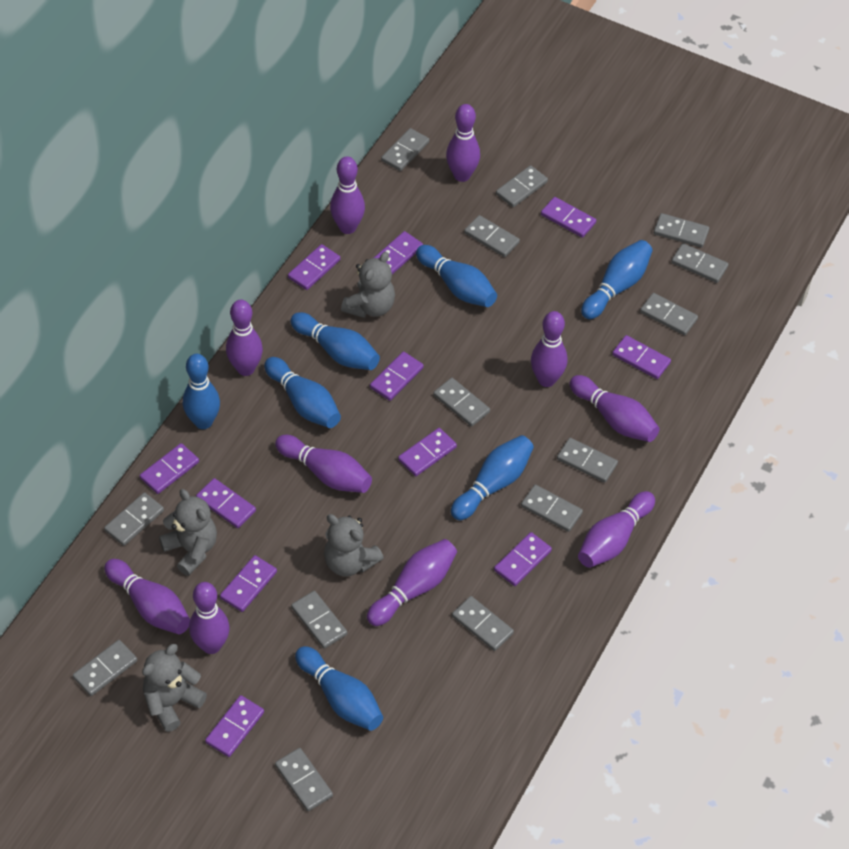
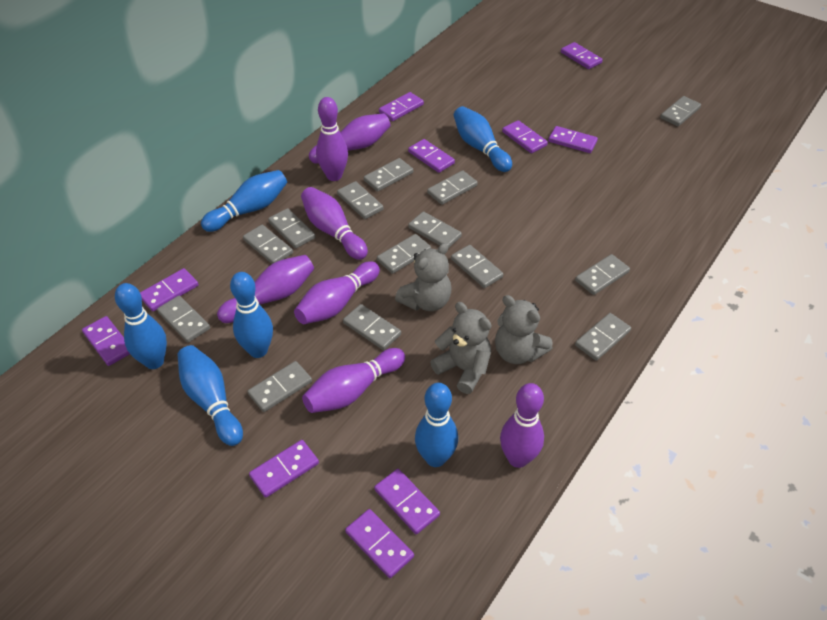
blue bowling pin: [183,354,220,429] [264,357,341,428] [290,312,380,370] [295,646,383,731] [416,245,497,307] [451,435,534,520] [581,240,653,319] = 7 -> [115,283,167,369] [178,345,243,446] [201,170,287,232] [230,272,273,358] [415,383,458,467] [454,106,512,172] = 6
grey teddy bear: [142,644,207,732] [159,489,217,576] [324,514,384,577] [341,252,395,318] = 4 -> [395,243,451,311] [430,302,491,394] [495,295,553,364] = 3
purple bowling pin: [104,559,190,634] [189,582,230,654] [226,300,263,376] [275,435,372,493] [330,156,365,234] [367,539,457,626] [446,104,480,182] [531,311,567,387] [569,375,660,442] [578,491,655,568] = 10 -> [217,255,314,323] [294,261,380,324] [301,187,368,260] [302,348,405,413] [309,113,391,164] [316,97,348,181] [500,383,544,468] = 7
purple domino: [140,443,199,494] [196,478,256,528] [205,695,264,757] [220,555,277,612] [288,244,340,290] [370,352,424,401] [374,231,423,274] [398,428,457,476] [494,532,552,586] [541,197,596,238] [612,335,671,379] = 11 -> [82,316,130,366] [140,268,199,311] [249,440,319,498] [345,509,414,578] [374,469,440,534] [379,92,424,121] [408,139,455,173] [502,120,548,153] [548,126,598,153] [561,42,603,69] = 10

